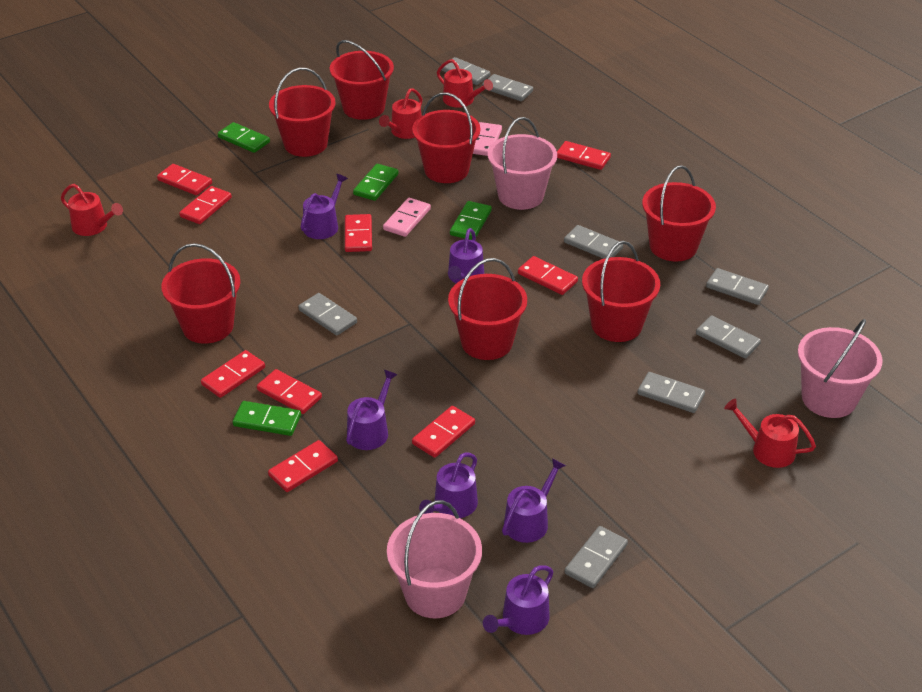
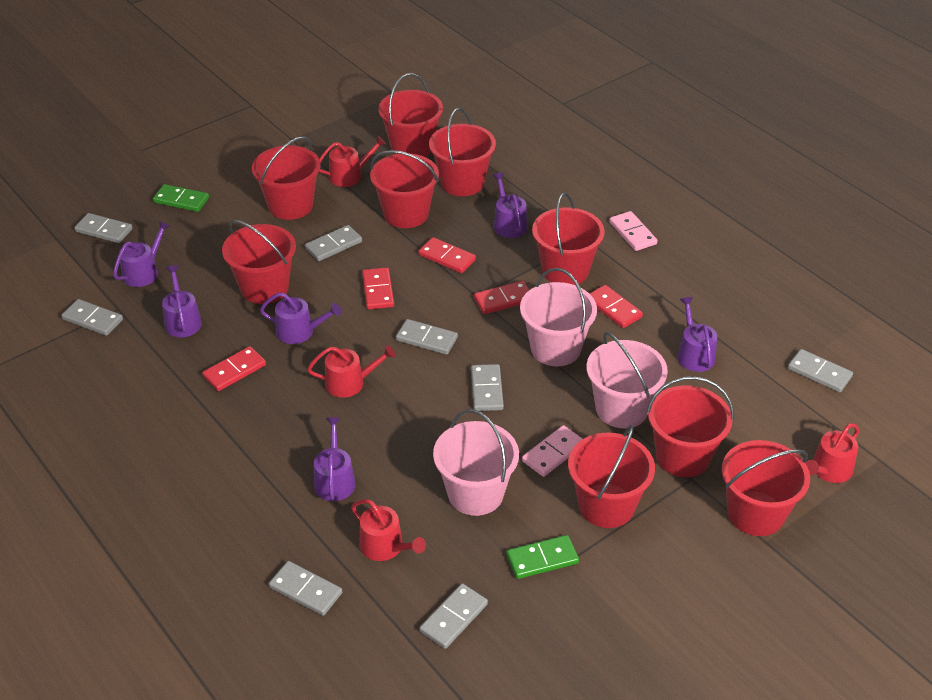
green domino: [218,122,270,153] [233,401,301,436] [353,164,399,201] [450,201,492,240] = 4 -> [153,184,209,212] [506,535,579,579] = 2
red bucket: [161,243,240,344] [269,68,336,157] [330,40,394,120] [412,92,480,183] [448,258,527,360] [582,241,660,342] [642,165,716,262] = 7 -> [222,220,296,304] [252,136,320,220] [370,150,439,228] [378,73,443,157] [429,108,496,196] [532,192,605,285] [568,425,655,528] [647,376,734,477] [722,440,810,536] = 9
red domino: [157,164,212,195] [179,186,232,224] [201,350,265,398] [257,369,322,414] [268,440,338,492] [345,214,372,252] [412,406,475,458] [518,256,578,295] [557,141,611,170] = 9 -> [202,346,266,391] [362,267,394,309] [418,237,476,273] [474,281,529,314] [589,285,643,328] = 5

